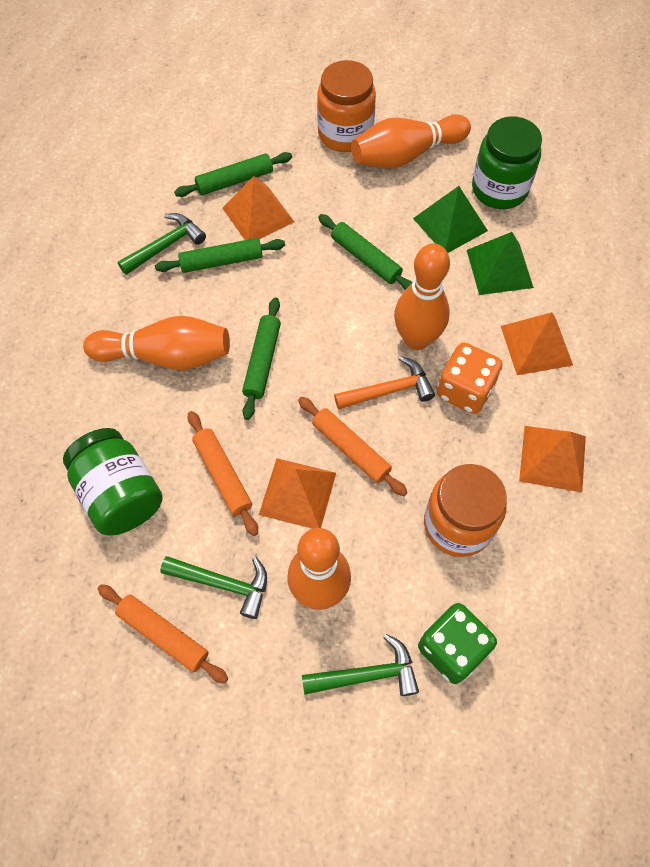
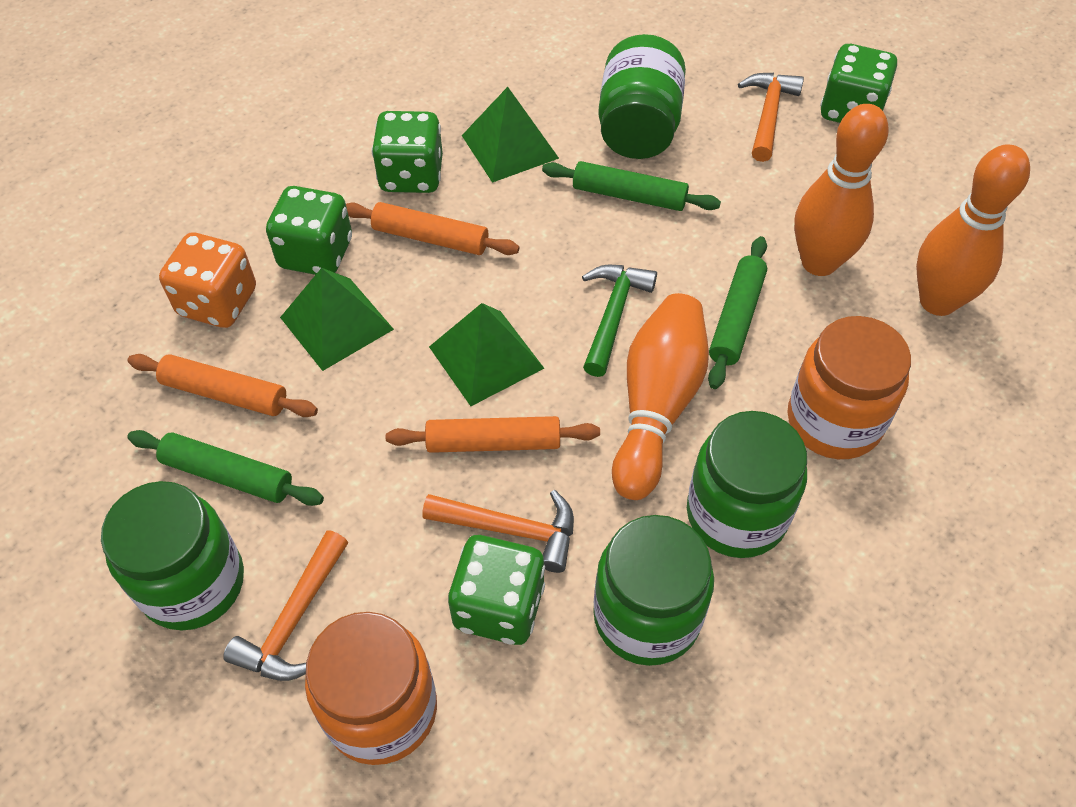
green dice: [418,603,497,684] = 1 -> [266,186,352,275] [371,111,443,193] [448,535,545,645] [820,44,897,123] = 4
green hammer: [118,213,206,275] [160,556,267,619] [302,634,419,696] = 3 -> [582,265,657,377] = 1
green jar: [63,428,163,536] [472,116,542,209] = 2 -> [101,481,244,630] [593,515,714,666] [598,34,686,159] [687,411,807,558] = 4
green pyramid: [413,186,488,253] [467,232,534,295] = 2 -> [280,268,394,371] [429,303,544,406] [462,87,559,183] = 3
green rolling pin: [155,238,285,273] [174,152,292,197] [242,297,281,420] [318,214,412,290] = 4 -> [127,430,324,506] [542,161,721,211] [708,236,767,389] = 3
orange bowling pin: [83,316,230,370] [287,528,351,610] [351,114,471,169] [394,243,450,350] = 4 -> [612,293,709,500] [794,104,889,276] [916,144,1030,316] = 3
orange hammer: [334,356,435,410] = 1 -> [223,530,348,681] [422,490,574,573] [738,73,804,162] = 3
orange pyramid: [222,176,294,240] [259,458,336,529] [501,312,573,375] [519,426,586,492] = 4 -> none = 0

